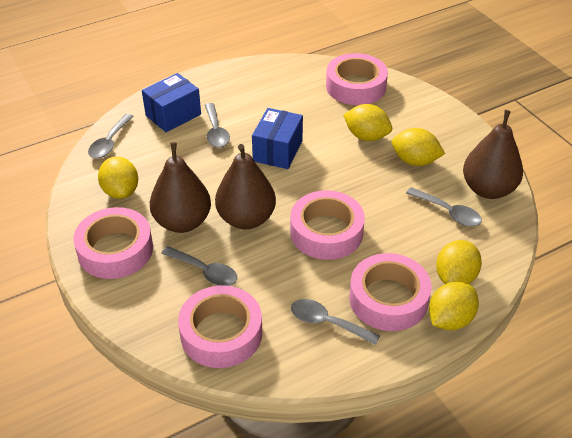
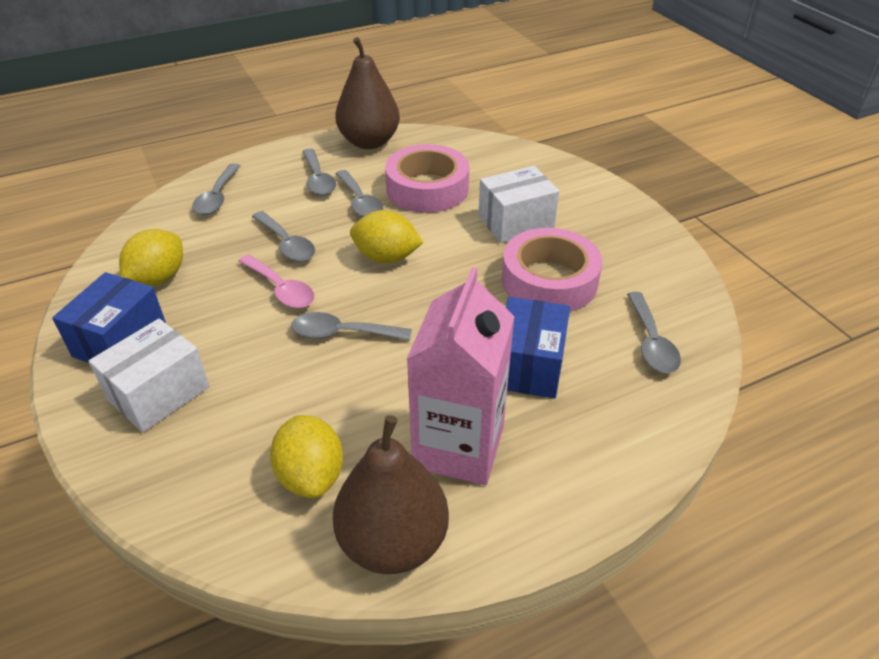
brown pear: [150,142,211,233] [215,144,276,229] [463,110,523,199] = 3 -> [333,415,449,574] [335,37,400,149] = 2
grey spoon: [88,114,134,159] [161,246,237,286] [205,103,230,148] [291,299,380,345] [406,187,482,226] = 5 -> [192,164,241,215] [252,211,315,262] [291,312,412,341] [302,149,336,196] [335,170,383,217] [627,292,681,373] = 6
pink carton: none = 0 -> [407,267,515,485] = 1
pink spoon: none = 0 -> [238,254,315,308] = 1
pink tape: [73,207,153,279] [178,285,262,368] [290,190,365,260] [326,53,388,105] [349,253,432,331] = 5 -> [385,144,469,213] [502,228,602,312] = 2
white box: none = 0 -> [89,319,210,432] [478,166,559,243] = 2
yellow lemon: [98,157,138,199] [343,104,392,141] [392,128,445,166] [429,282,479,330] [436,240,482,284] = 5 -> [119,229,183,286] [270,415,343,498] [350,210,423,263] = 3

